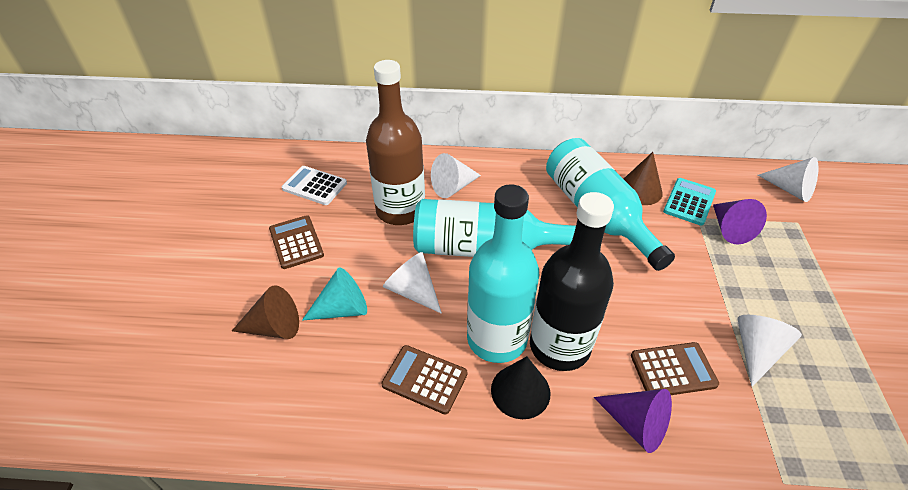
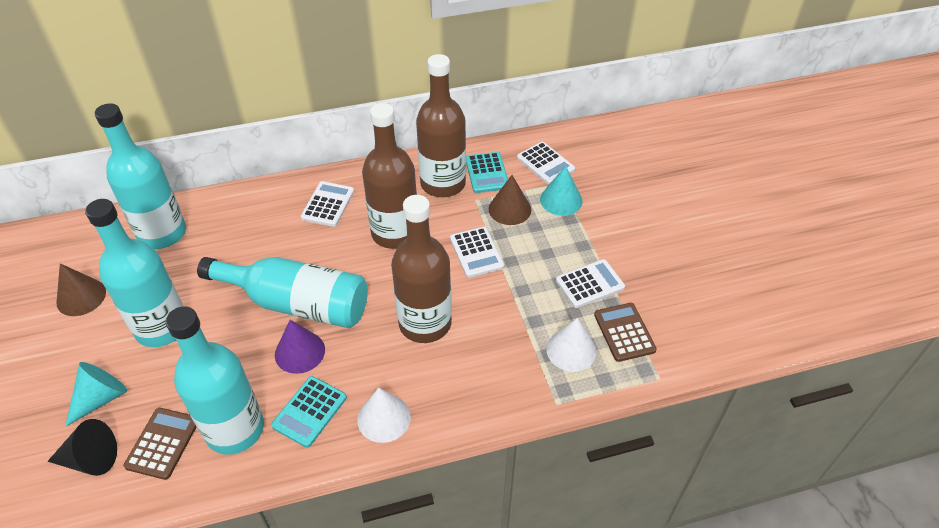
black bottle: [530,192,614,371] = 1 -> none = 0
brown bottle: [366,60,425,225] = 1 -> [362,103,417,249] [391,195,452,343] [416,54,466,197] = 3
brown calculator: [269,215,324,269] [381,345,467,415] [631,342,719,395] = 3 -> [124,408,196,480] [594,303,657,362] = 2
purple cone: [594,389,672,453] [713,199,767,244] = 2 -> [275,320,325,374] = 1
turquoise bottle: [413,199,576,257] [467,184,539,363] [546,138,675,271] = 3 -> [85,199,183,347] [94,103,186,249] [165,306,264,455] [197,257,368,328] = 4
turquoise calculator: [663,178,716,226] = 1 -> [271,376,347,448] [466,152,508,193] = 2
turquoise cone: [302,268,367,321] = 1 -> [65,362,127,427] [540,166,582,216] = 2
white calculator: [282,166,347,205] = 1 -> [301,181,354,227] [450,227,504,278] [517,142,575,185] [556,259,625,308] = 4
white cone: [383,252,442,314] [431,153,481,198] [738,315,802,387] [758,157,818,202] = 4 -> [357,388,411,443] [546,318,596,372] = 2

